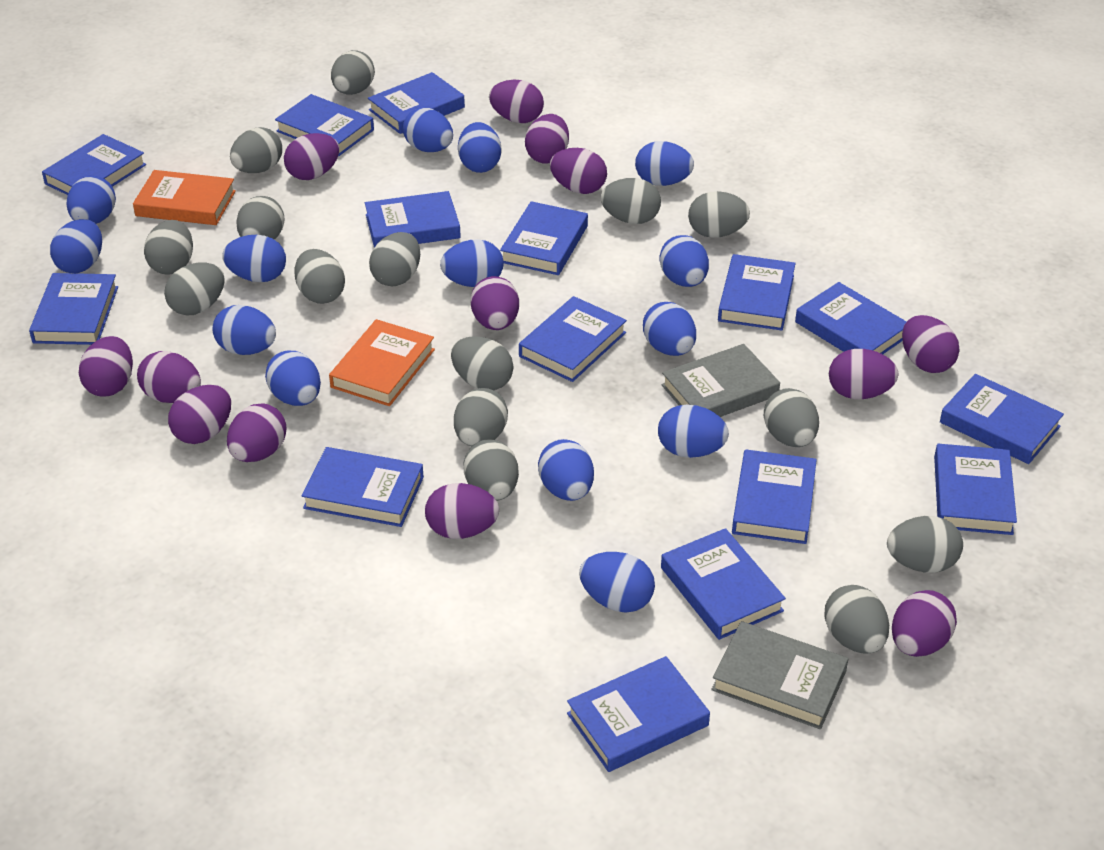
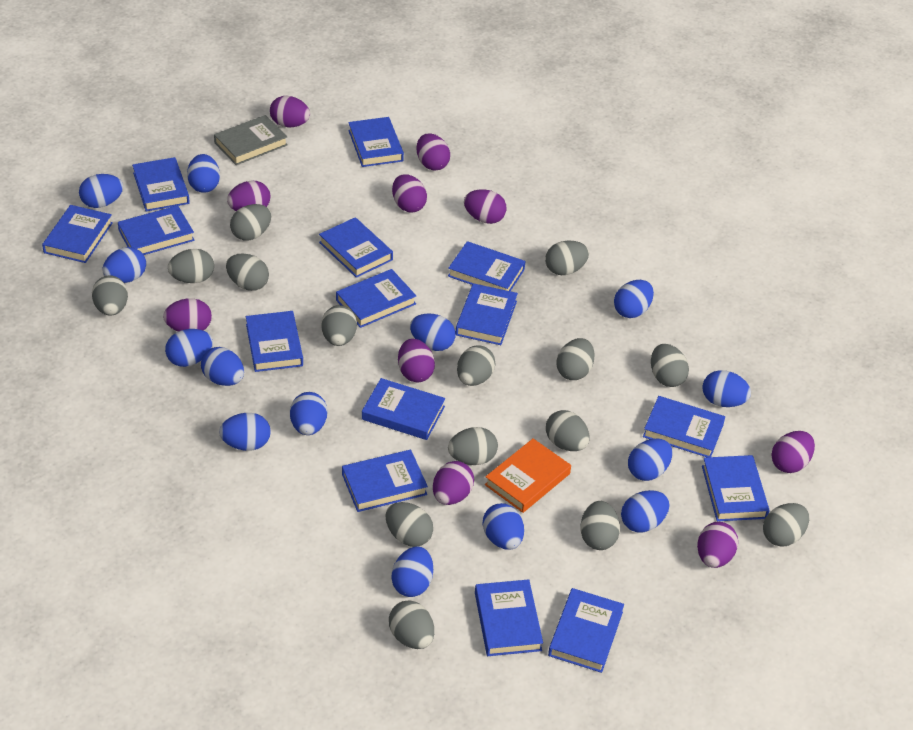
grey book: [662,344,780,417] [711,621,849,729] = 2 -> [214,115,288,165] = 1
orange book: [133,170,236,225] [329,319,435,406] = 2 -> [485,438,571,513] = 1
purple egg: [79,336,133,397] [137,351,201,403] [168,385,231,444] [227,403,286,462] [284,133,339,180] [425,483,499,539] [470,276,519,330] [489,80,544,123] [525,114,569,164] [550,148,607,194] [829,349,899,399] [892,590,957,657] [902,315,959,373] = 13 -> [163,298,212,332] [227,180,270,211] [270,96,310,127] [392,174,427,213] [398,339,435,382] [416,133,450,171] [433,461,474,505] [464,189,507,224] [697,522,738,568] [771,431,815,473] = 10

